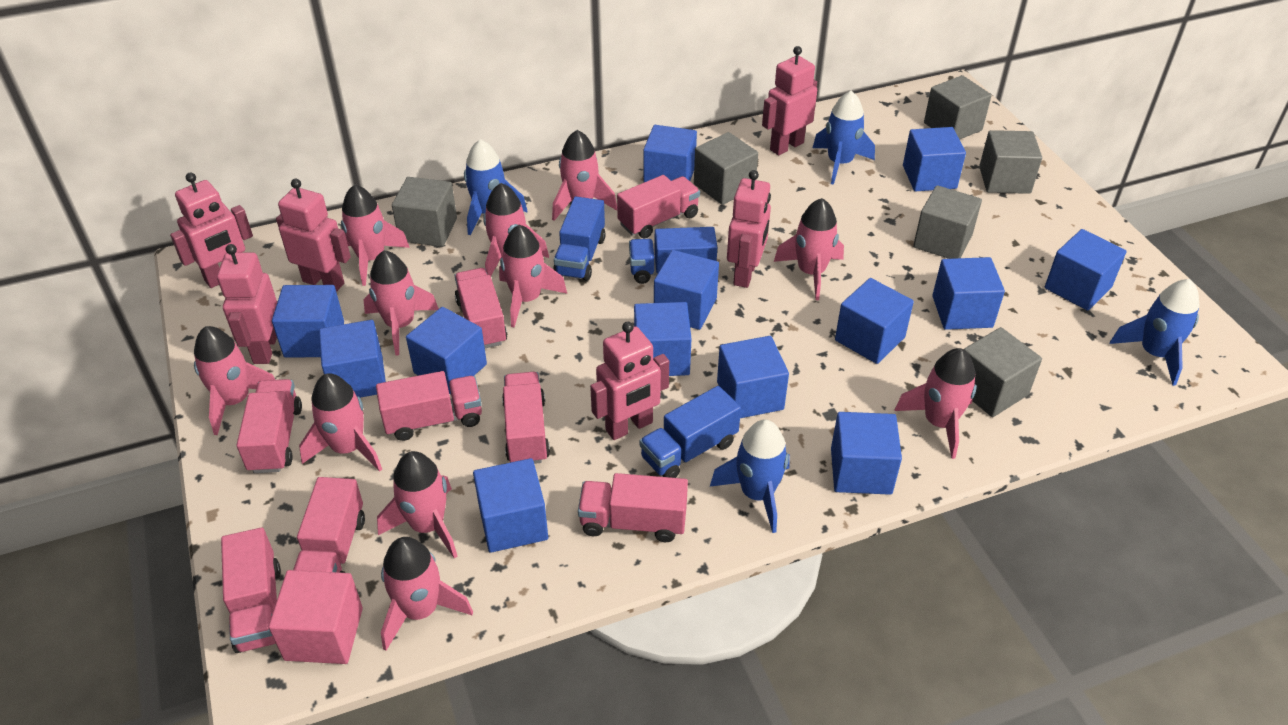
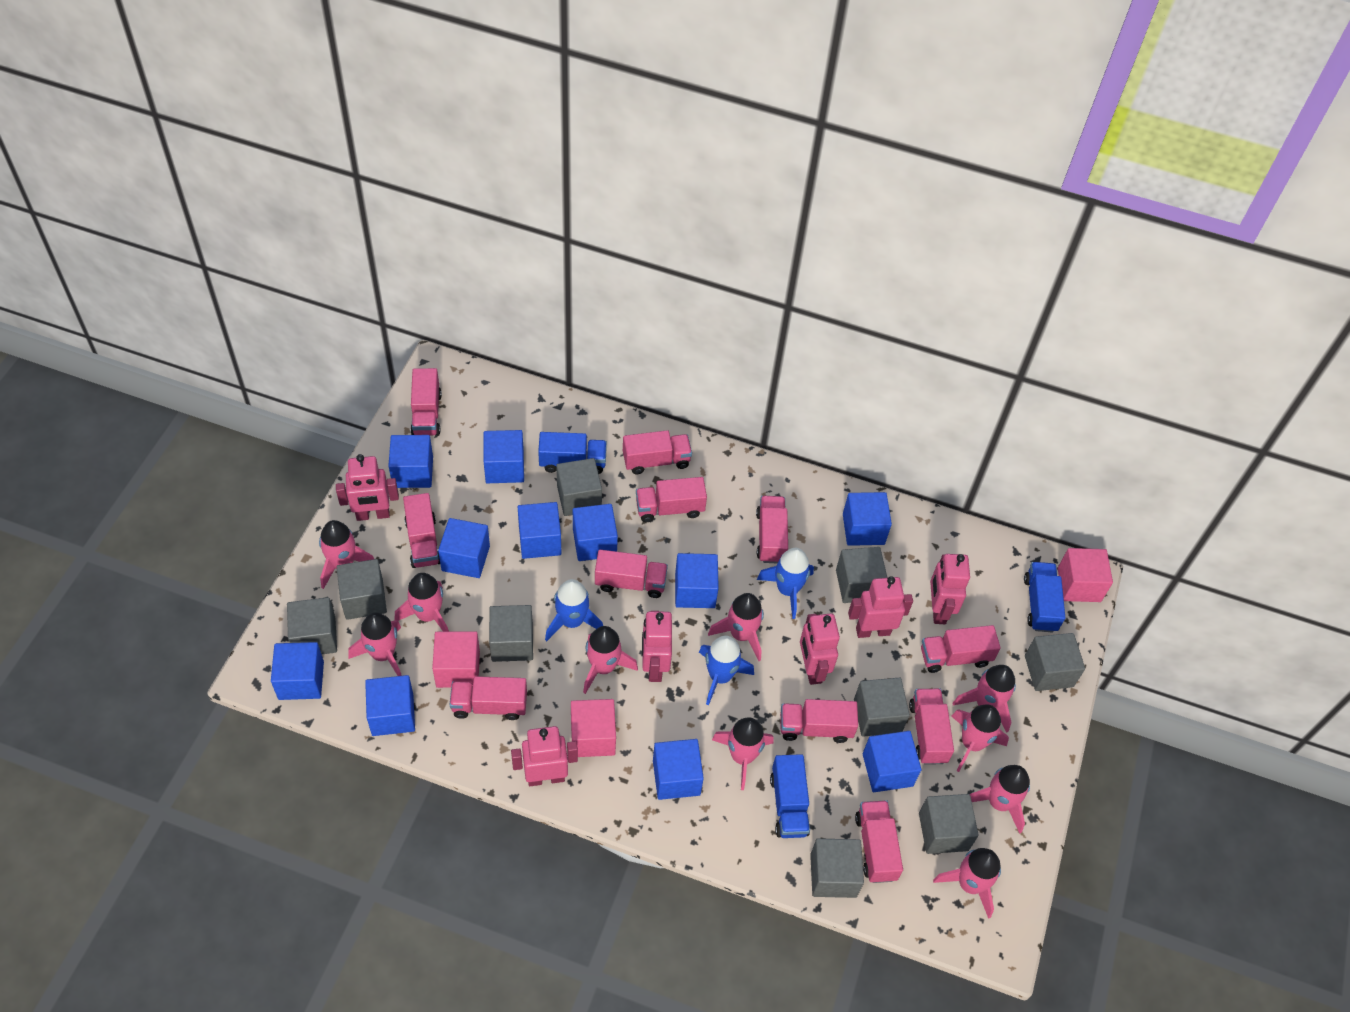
blue cube: [272,285,344,357] [319,320,386,398] [406,307,487,394] [473,458,548,553] [634,302,692,376] [643,125,697,183] [654,250,719,330] [717,336,789,418] [831,412,902,495] [835,278,914,364] [903,127,966,191] [932,257,1005,330] [1045,229,1127,311] = 13 -> [271,642,324,700] [365,675,415,736] [388,435,433,488] [438,518,490,578] [484,430,524,483] [518,502,561,559] [573,504,618,561] [653,739,704,800] [675,553,719,608] [843,492,892,546] [863,731,922,792] = 11
blue rocket: [464,139,528,235] [710,420,790,533] [813,91,875,185] [1110,279,1200,386] = 4 -> [545,579,603,641] [699,636,754,705] [757,548,814,619] = 3
grey cube: [392,177,457,247] [694,132,758,205] [913,185,982,259] [924,75,992,140] [964,327,1042,417] [979,130,1042,194] = 6 -> [287,597,337,654] [337,559,387,620] [489,605,533,662] [556,458,602,516] [810,838,864,898] [836,547,887,603] [854,678,910,737] [919,794,979,854] [1025,633,1085,691] = 9
pink cube: [269,570,363,664] = 1 -> [432,631,480,688] [571,699,616,757] [1058,548,1113,602] = 3
pink rocket: [194,326,275,435] [299,373,382,472] [341,184,410,286] [363,250,439,355] [377,451,457,558] [381,537,473,651] [483,183,549,276] [499,225,567,327] [552,130,617,221] [774,198,844,300] [894,348,977,459] = 11 -> [319,520,374,589] [348,612,402,676] [394,573,449,632] [583,626,638,694] [708,593,764,661] [712,717,774,790] [933,848,1001,919] [951,704,1009,772] [953,665,1016,733] [970,765,1030,834] = 10
pink truck: [221,528,281,653] [236,379,302,473] [293,477,365,573] [376,371,482,441] [455,268,507,348] [502,372,550,464] [578,473,688,542] [617,175,700,239] = 8 -> [403,493,440,568] [410,368,442,436] [449,676,527,720] [595,550,668,598] [623,430,692,474] [636,477,707,522] [756,496,788,564] [780,699,858,743] [855,800,903,883] [909,689,954,764] [921,625,1001,673] = 11

